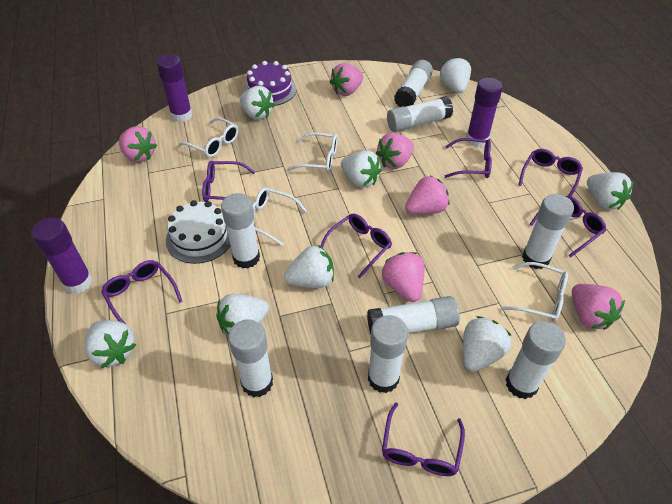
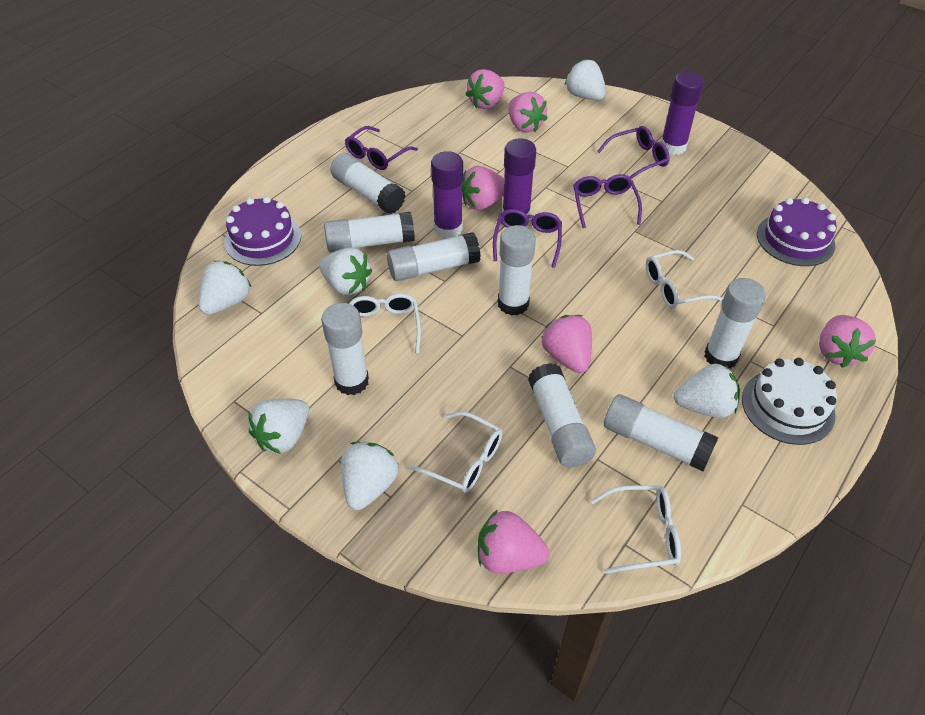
purple cake: [244,61,296,106] = 1 -> [224,197,301,266] [757,197,837,266] = 2
purple glasses: [101,260,183,325] [202,161,255,202] [321,213,392,278] [382,403,465,476] [445,138,492,178] [518,149,583,196] [529,196,606,258] = 7 -> [345,126,418,170] [493,209,562,268] [573,174,642,228] [597,126,670,179] = 4
white strawberry: [85,320,136,368] [216,294,269,335] [240,86,275,120] [284,245,334,288] [341,150,382,188] [440,57,471,93] [463,316,512,372] [587,172,634,210] = 8 -> [198,261,252,315] [248,398,309,454] [319,247,372,296] [341,442,398,510] [565,59,606,100] [674,364,740,418] = 6

